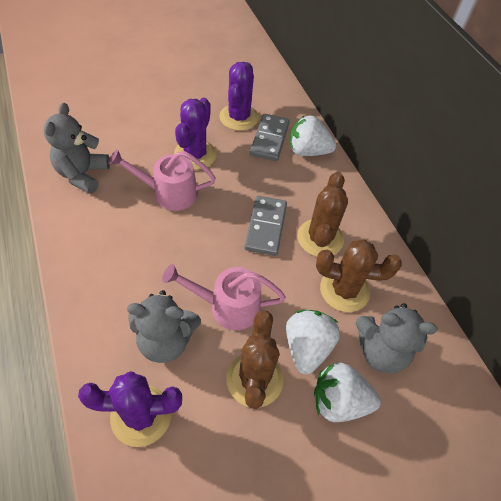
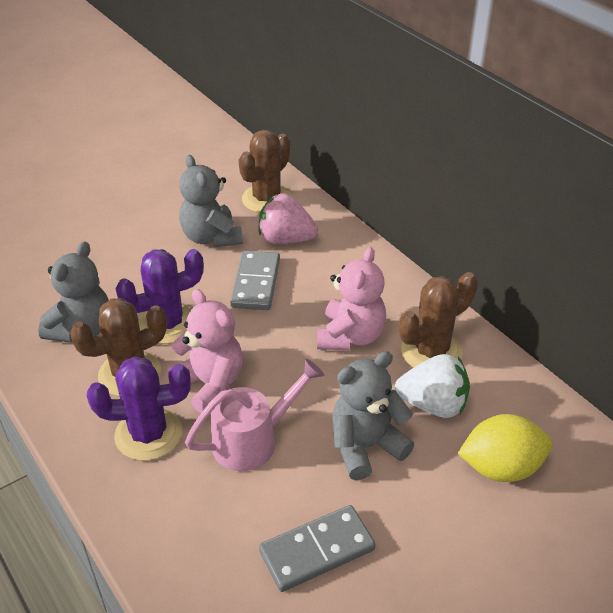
pink strawberry: none = 0 -> [259,193,318,244] = 1
pink teddy bear: none = 0 -> [167,289,243,413] [317,247,386,350] = 2
pink watering can: [108,149,216,211] [162,264,286,330] = 2 -> [185,359,324,471] = 1
purple cactus: [78,371,182,447] [174,98,217,170] [219,62,259,131] = 3 -> [87,356,191,461] [115,249,204,344] = 2
white strawberry: [286,310,340,374] [290,115,336,156] [314,363,381,422] = 3 -> [395,354,470,418] = 1
yellow lemon: none = 0 -> [458,414,552,482] = 1

